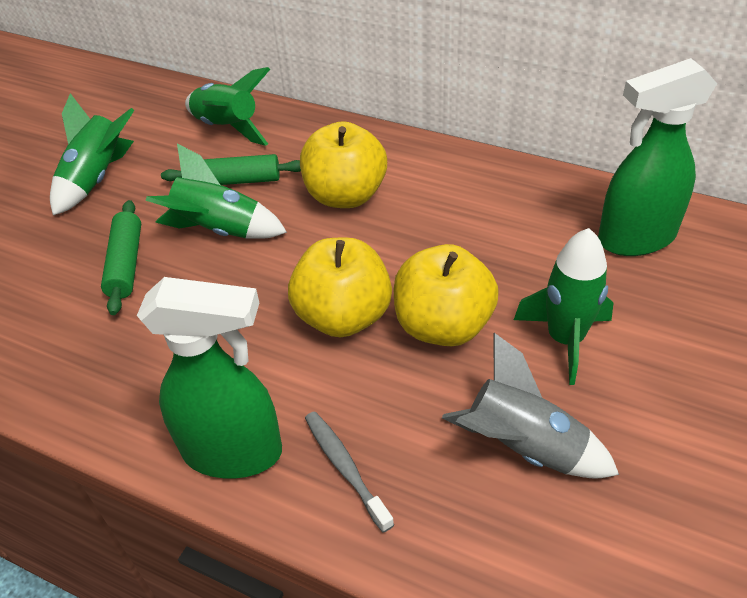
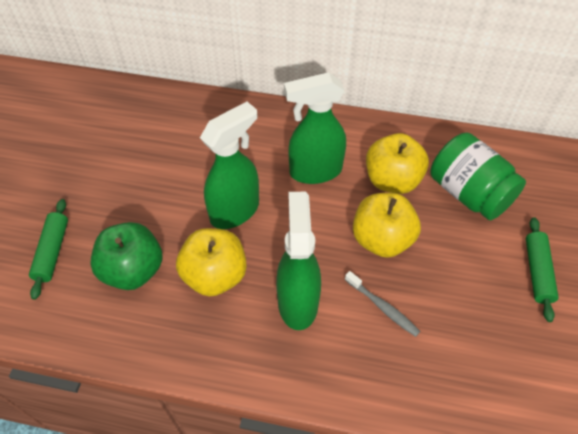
green apple: none = 0 -> [90,222,163,290] = 1
green jar: none = 0 -> [430,132,526,220] = 1
green rocket: [50,93,134,215] [146,144,287,239] [185,67,270,146] [514,228,613,385] = 4 -> none = 0
green spray bottle: [137,277,282,478] [598,58,717,256] = 2 -> [200,102,259,229] [276,192,321,330] [284,72,346,184] = 3
grey rocket: [442,333,619,479] = 1 -> none = 0

